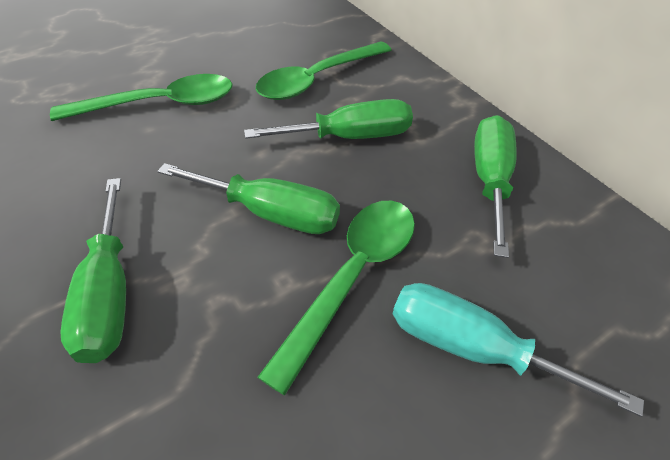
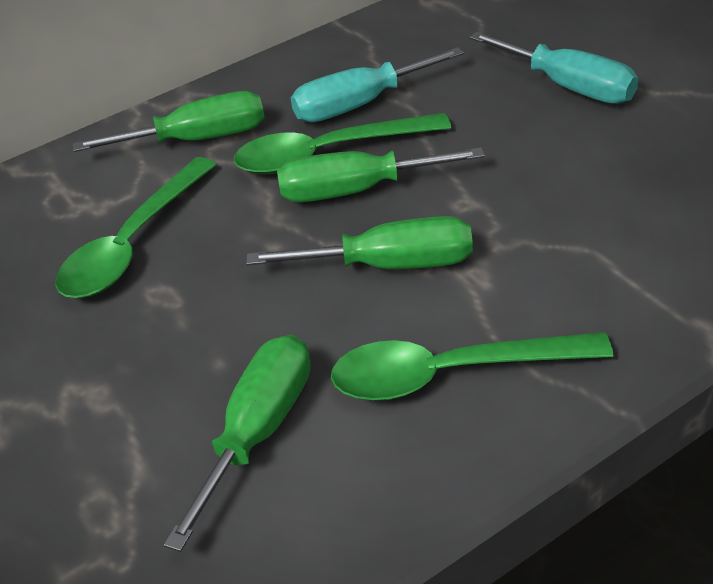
turquoise screwdriver: [393,283,644,417] = 1 -> [291,47,464,122] [469,32,638,104] = 2

